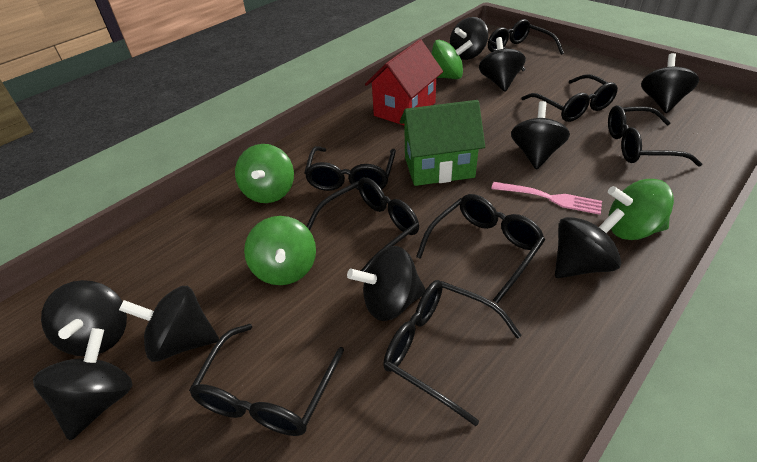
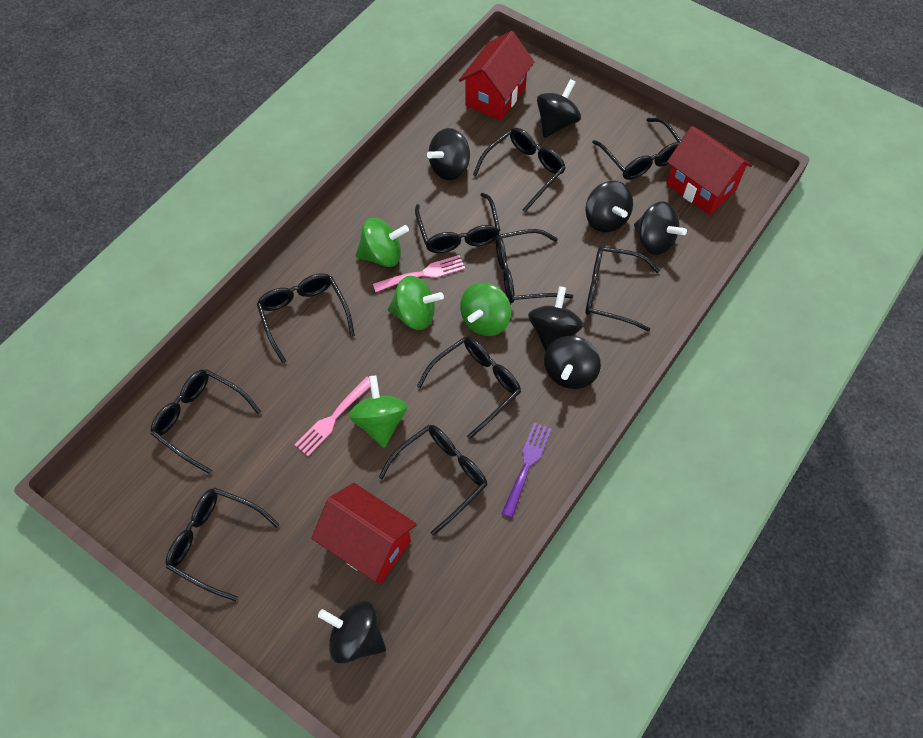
black glasses: [189,324,344,436] [304,146,396,191] [306,177,419,272] [383,280,522,426] [416,194,545,304] [488,19,564,71] [522,74,618,122] [608,105,702,167] = 8 -> [150,369,261,474] [166,488,279,601] [257,273,355,363] [379,425,487,536] [415,193,500,253] [417,336,521,439] [473,128,566,212] [496,229,573,303] [585,247,660,332] [592,118,681,180] = 10
black spinning top: [33,328,133,440] [41,280,127,356] [119,286,219,362] [347,246,426,321] [450,17,488,60] [479,37,526,92] [511,101,570,170] [555,208,625,278] [641,53,699,113] = 9 -> [318,601,386,664] [427,128,470,180] [528,286,584,352] [537,79,581,138] [544,336,601,389] [585,181,633,232] [634,201,687,255] = 7
green house: [400,100,485,186] = 1 -> none = 0
pink fork: [491,182,602,215] = 1 -> [295,376,370,456] [373,255,465,292] = 2
purple fork: none = 0 -> [502,422,551,518] = 1
red house: [365,39,443,125] = 1 -> [312,483,417,584] [459,31,534,121] [666,126,753,215] = 3

